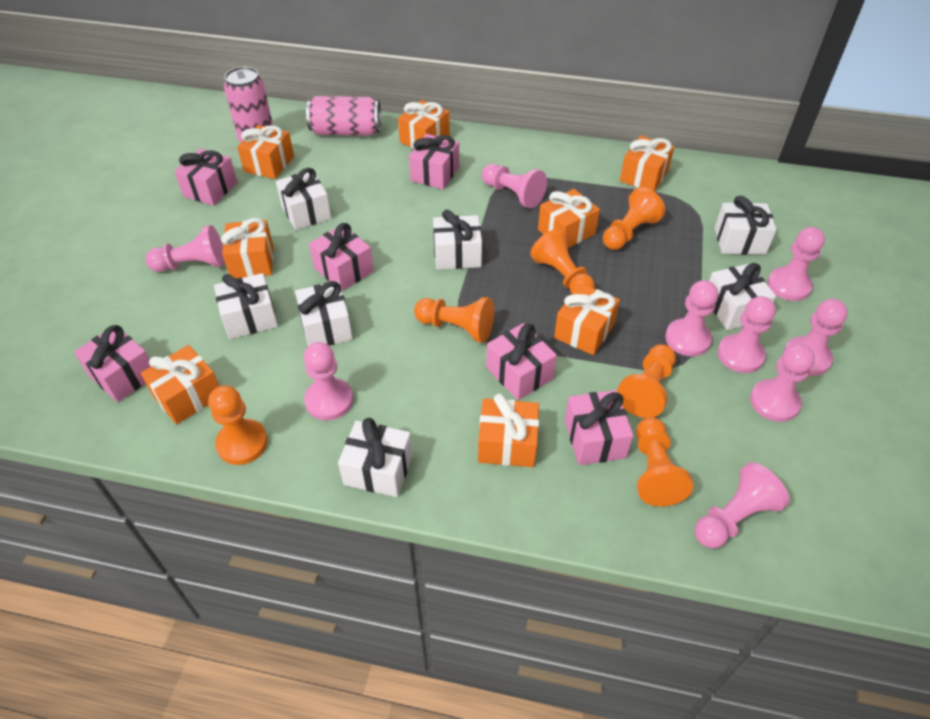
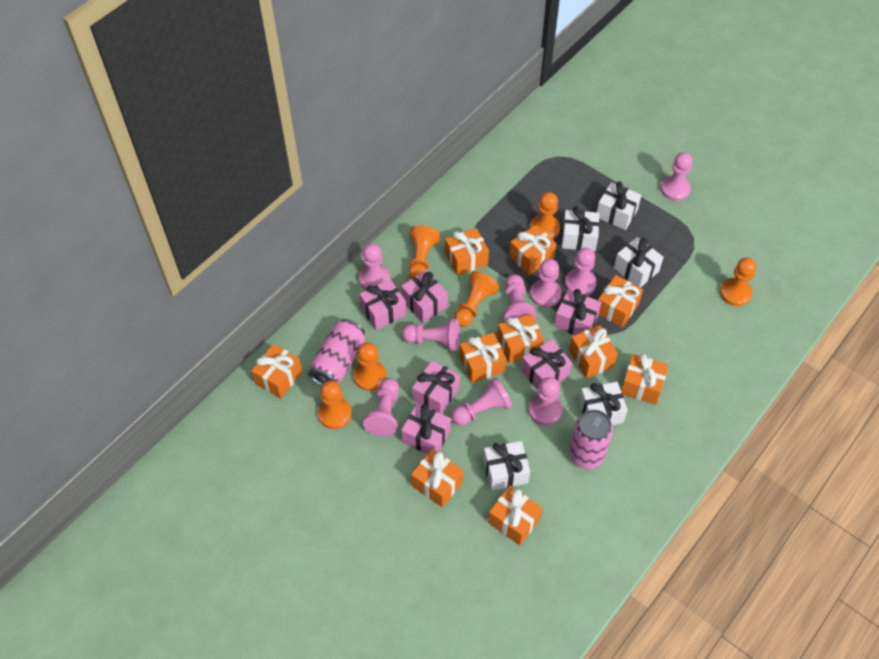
orange gift: [141,345,219,424] [221,218,273,278] [237,125,294,179] [398,100,450,149] [478,393,539,467] [538,189,600,248] [554,283,620,355] [620,136,674,191] = 8 -> [251,344,303,399] [411,449,463,507] [445,228,489,276] [460,333,506,383] [488,486,542,545] [497,314,544,363] [509,225,556,275] [569,325,618,378] [598,275,643,328] [621,354,669,405] = 10
white gift: [214,273,278,339] [276,168,331,230] [295,281,353,346] [338,418,413,497] [433,210,482,270] [709,263,776,330] [715,196,777,255] = 7 -> [483,441,530,491] [562,207,599,251] [579,382,628,425] [597,181,642,230] [614,237,664,288] = 5

